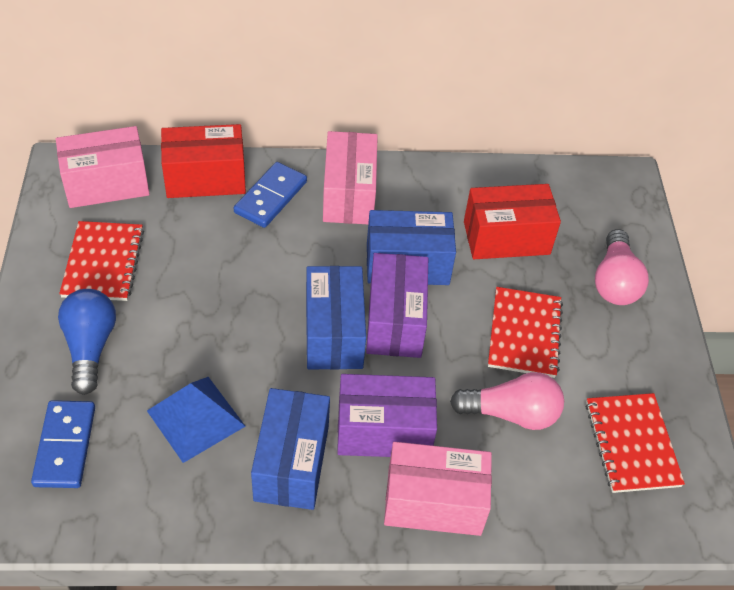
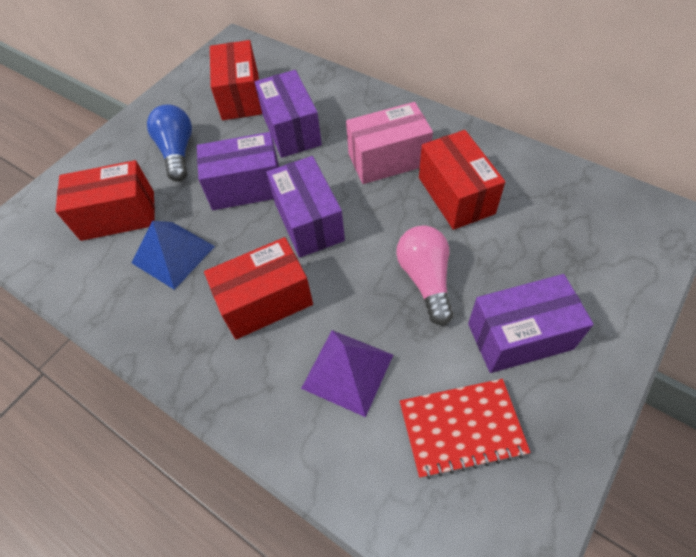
blue box: [251,388,330,510] [306,266,366,370] [367,210,456,285] = 3 -> none = 0
blue domino: [31,400,95,488] [234,162,307,228] = 2 -> none = 0
pink box: [56,126,149,208] [323,131,378,224] [384,442,492,536] = 3 -> [346,102,433,184] = 1
pink light bulb: [450,372,564,430] [595,229,649,305] = 2 -> [396,225,453,325] = 1
purple box: [337,374,437,457] [366,253,428,358] = 2 -> [197,132,279,210] [255,70,322,158] [267,156,345,258] [468,274,594,373] = 4
purple pyramid: none = 0 -> [301,330,393,417] = 1
red box: [161,124,246,198] [464,184,561,259] = 2 -> [55,160,155,241] [204,237,313,339] [210,40,262,120] [419,130,505,230] = 4
red notebook: [59,221,144,301] [488,287,563,378] [586,393,685,493] = 3 -> [400,379,531,479] = 1

